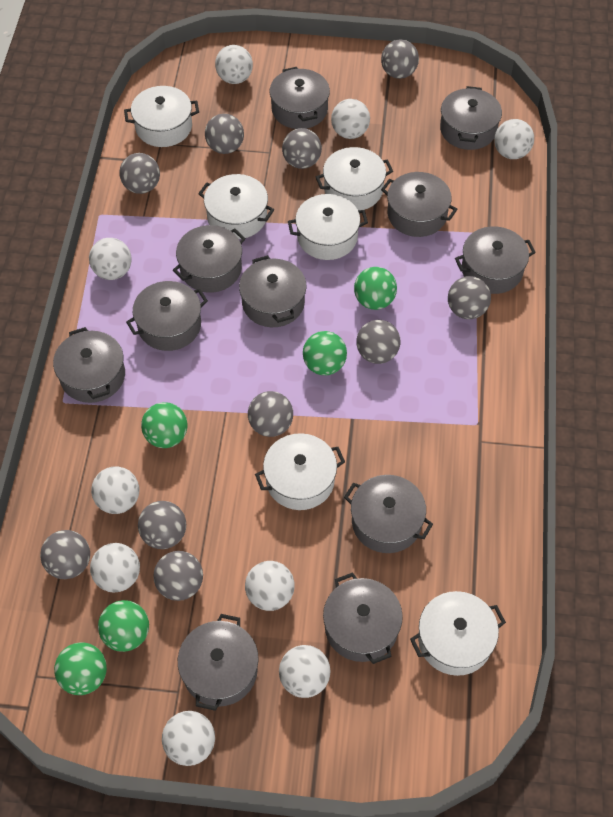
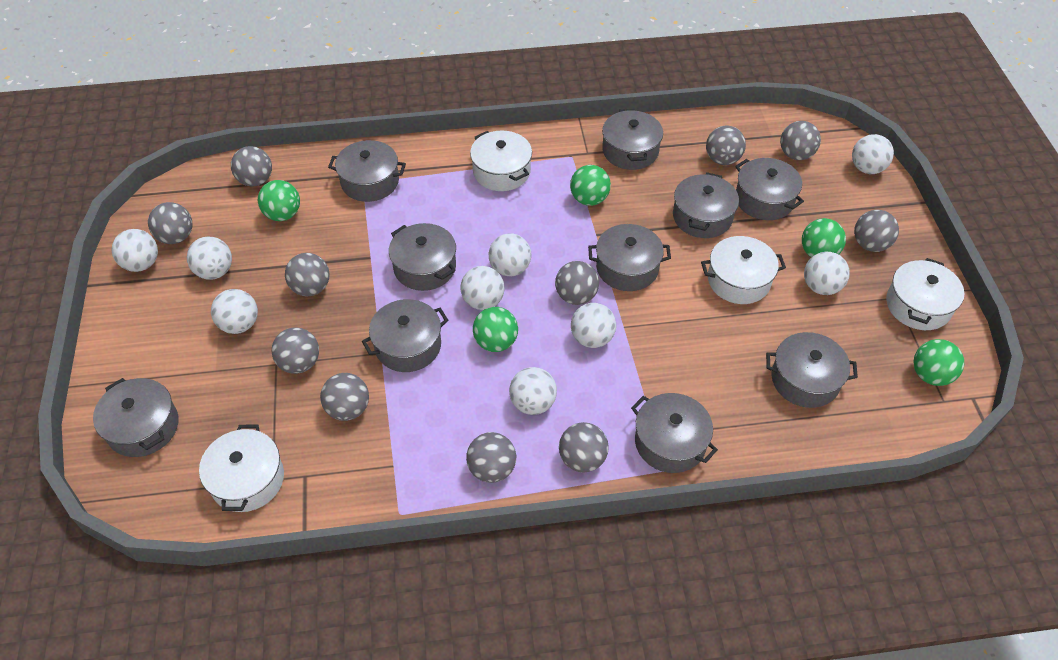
grey ball: [40,530,90,579] [119,153,160,194] [138,501,186,549] [153,551,203,601] [205,114,244,154] [248,391,293,437] [282,128,322,169] [356,320,400,364] [381,39,419,79] [448,276,491,319] = 10 -> [148,202,193,244] [231,146,272,187] [272,327,319,374] [285,253,330,296] [320,373,369,421] [466,432,516,483] [555,261,599,305] [559,422,609,472] [706,125,746,165] [780,121,821,160] [854,210,899,252] = 11
grey pot: [53,327,125,403] [126,281,208,351] [173,225,246,293] [178,614,259,711] [239,255,307,327] [270,67,330,129] [323,572,403,664] [344,475,433,553] [381,172,457,237] [440,86,502,150] [455,226,536,294] = 11 -> [93,378,179,457] [328,140,406,202] [362,299,448,372] [389,223,456,291] [588,224,671,291] [602,109,663,170] [631,393,718,473] [673,172,739,238] [735,158,804,220] [766,332,858,408] = 10
white pot: [124,86,199,147] [198,174,274,239] [255,433,345,510] [288,194,368,260] [316,147,393,210] [410,591,506,676] = 6 -> [199,425,284,512] [470,131,532,191] [701,236,786,304] [886,258,964,330] = 4

